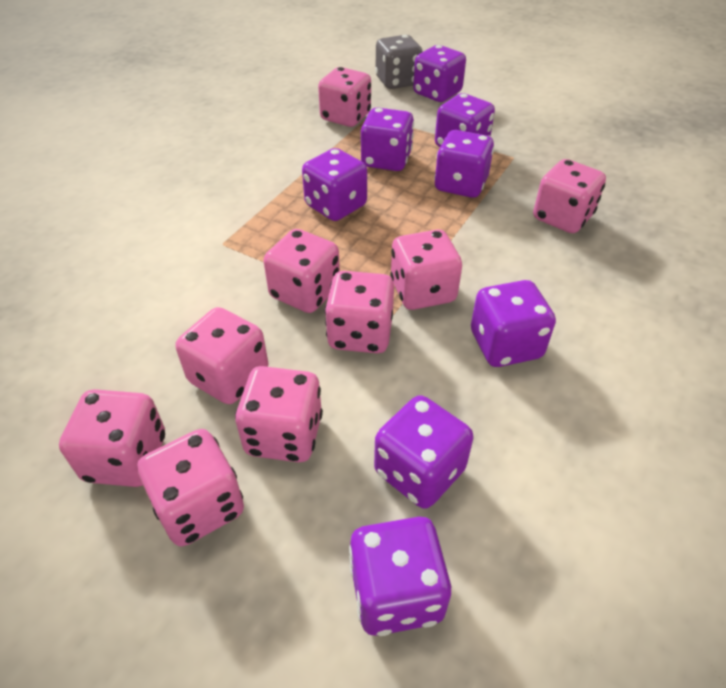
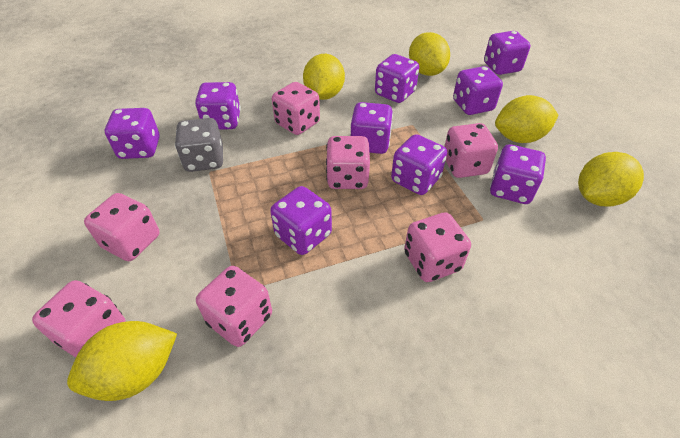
pink dice: [59,389,165,487] [137,429,244,546] [176,307,268,404] [235,366,323,462] [263,229,340,313] [318,67,371,127] [325,271,394,353] [390,229,462,310] [533,159,606,233] = 9 -> [32,280,126,358] [84,193,160,261] [196,266,272,347] [272,82,320,135] [326,136,370,189] [404,212,471,282] [444,123,498,178] = 7
purple dice: [302,148,367,221] [349,517,451,636] [361,107,414,171] [374,395,474,509] [413,45,466,102] [434,130,494,198] [435,93,495,147] [471,280,556,367] = 8 -> [105,108,160,159] [195,82,241,130] [270,186,332,255] [351,102,393,154] [375,54,419,103] [391,134,447,195] [453,66,503,115] [484,31,530,75] [490,144,546,204] = 9
yellow lemon: none = 0 -> [67,321,177,401] [303,54,345,100] [409,32,450,76] [495,95,559,143] [578,152,644,207] = 5

